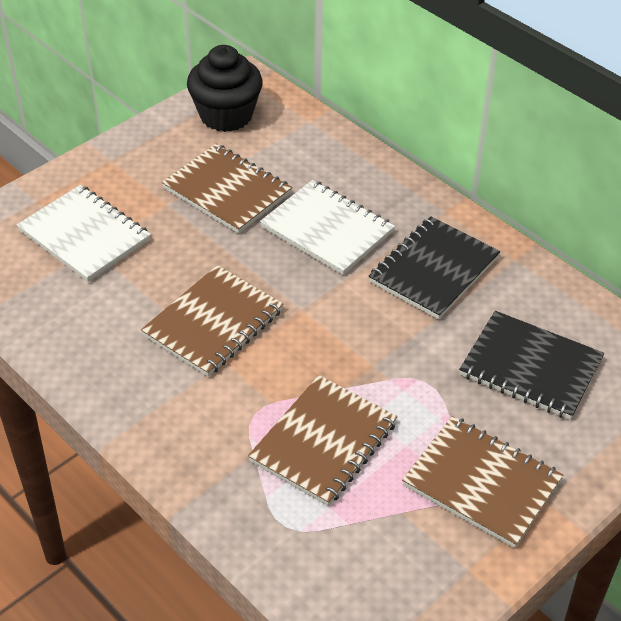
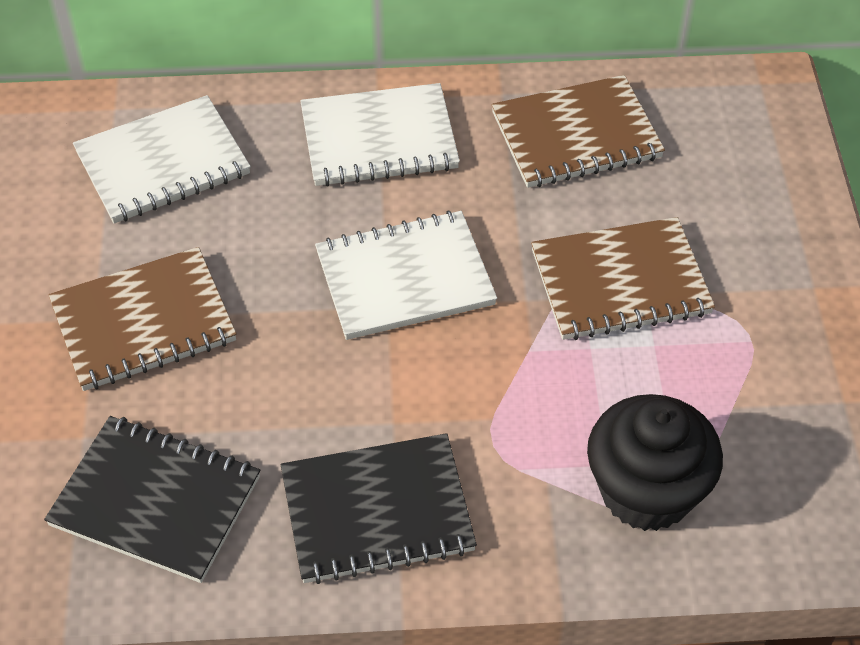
brown notebook: [141,265,283,377] [162,144,292,234] [248,375,397,506] [402,416,563,548] = 4 -> [49,247,237,391] [491,75,665,188] [531,217,715,340] = 3
white notebook: [17,185,151,282] [260,180,395,275] = 2 -> [73,95,251,224] [300,83,460,187] [315,210,497,340] = 3

